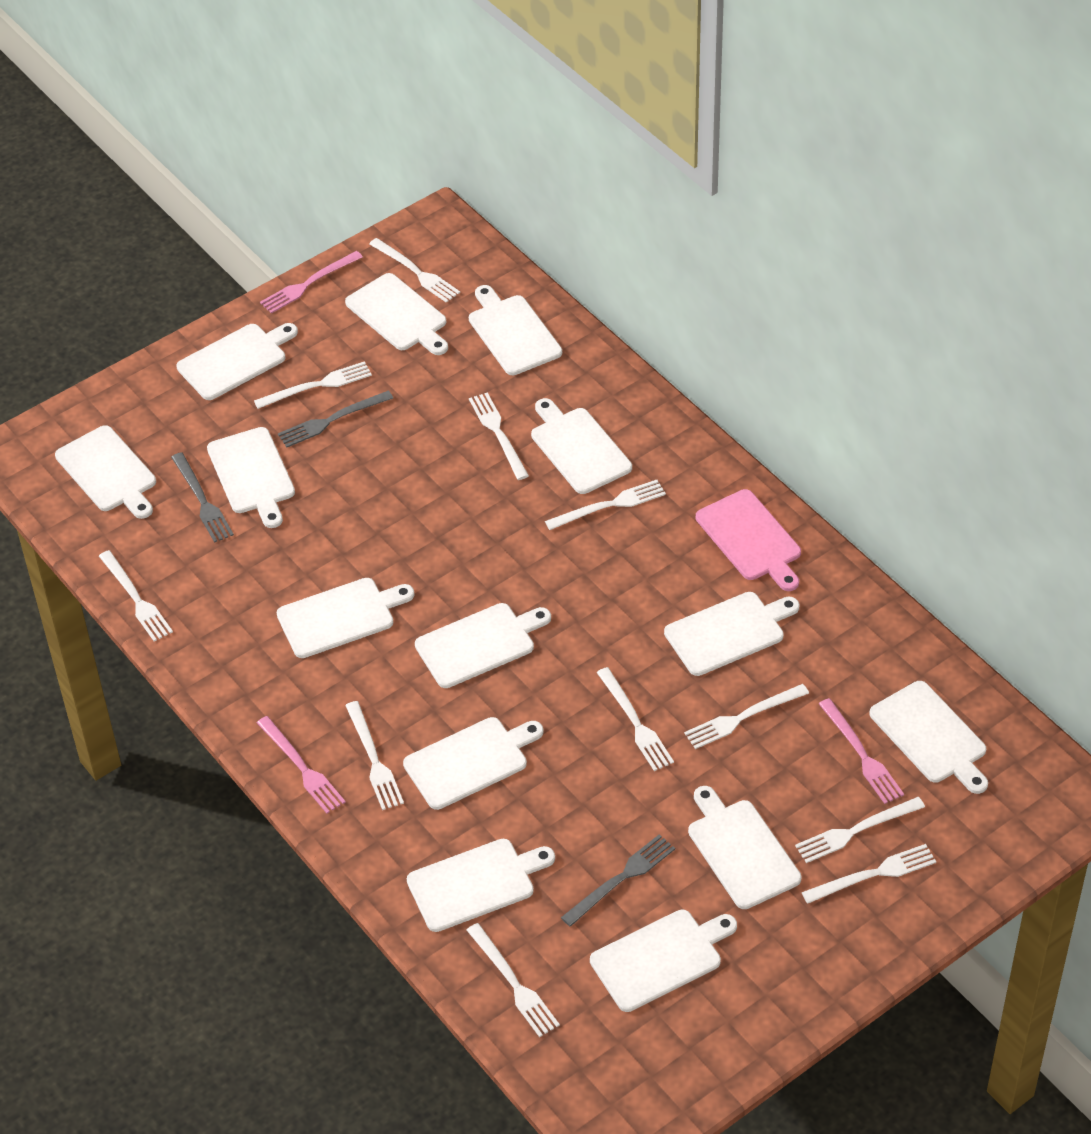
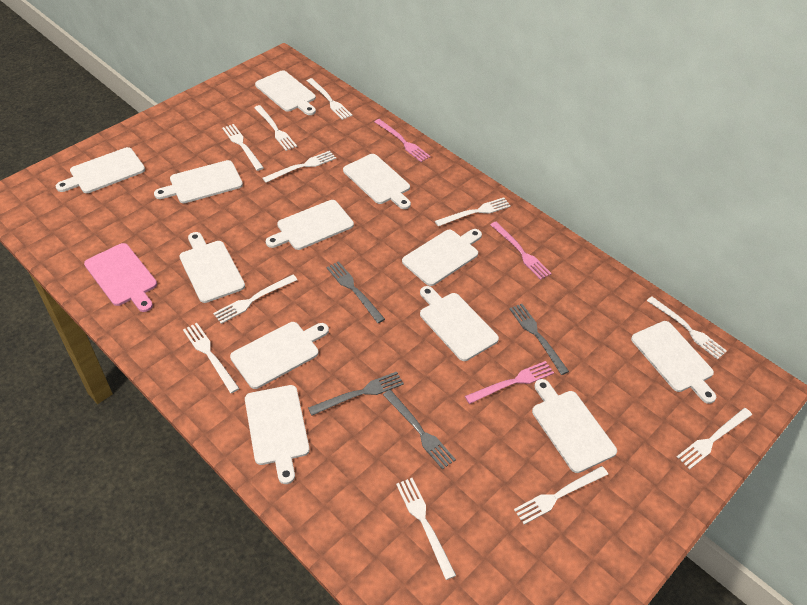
grey fork: [171,452,234,543] [278,391,393,448] [561,834,675,927] = 3 -> [308,372,404,416] [326,261,385,323] [383,390,456,469] [509,304,569,375] = 4
white cutting board: [55,425,156,519] [177,323,298,400] [207,427,295,528] [276,578,415,658] [345,273,448,355] [403,717,543,810] [407,839,555,932] [415,603,551,688] [469,285,562,375] [531,398,632,494] [590,910,737,1012] [664,592,800,676] [688,786,801,909] [869,681,988,794] = 14 -> [56,147,145,193] [154,160,243,203] [179,232,245,303] [230,322,329,389] [245,385,309,484] [255,70,316,115] [266,200,354,250] [343,154,411,209] [402,229,482,286] [420,286,499,361] [532,379,617,473] [631,321,716,404] = 12

